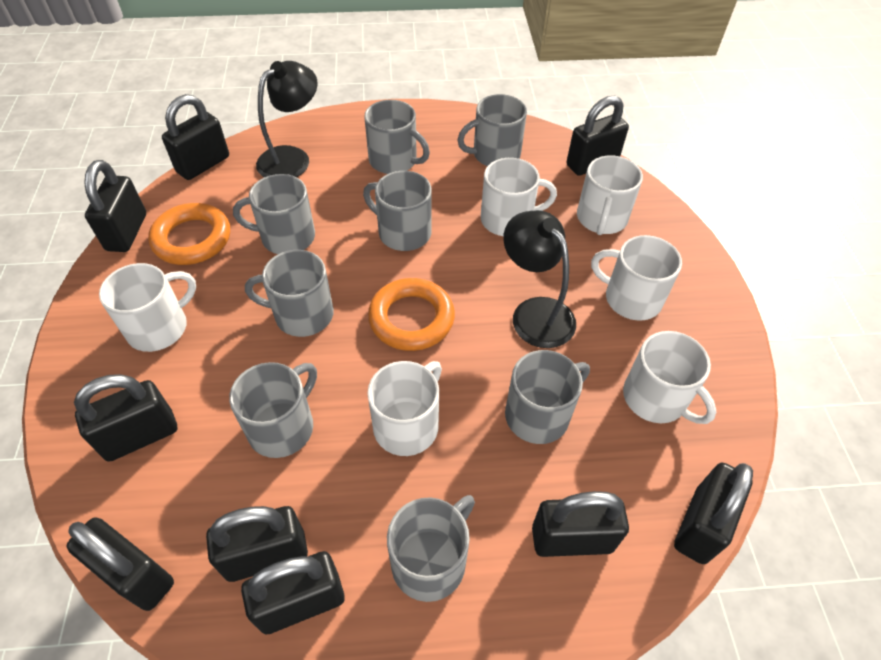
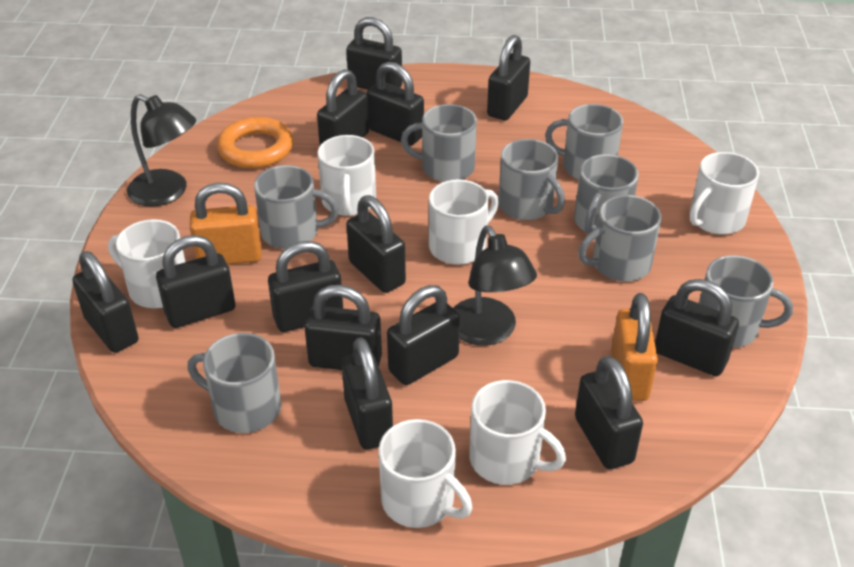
black padlock: [66,517,174,611] [74,374,177,462] [84,160,146,252] [162,94,229,180] [206,506,308,582] [241,551,345,635] [532,491,629,557] [567,95,629,176] [674,462,753,564] = 9 -> [72,251,139,353] [156,235,235,328] [268,241,343,332] [304,285,382,370] [317,69,369,145] [342,337,393,450] [346,17,402,90] [346,195,406,293] [367,62,424,146] [387,285,460,385] [487,35,530,120] [575,356,643,469] [655,279,739,376] = 13
orange padlock: none = 0 -> [190,183,262,265] [611,293,658,401] = 2
orange ring: [148,203,230,265] [368,278,455,351] = 2 -> [217,117,294,168] = 1

